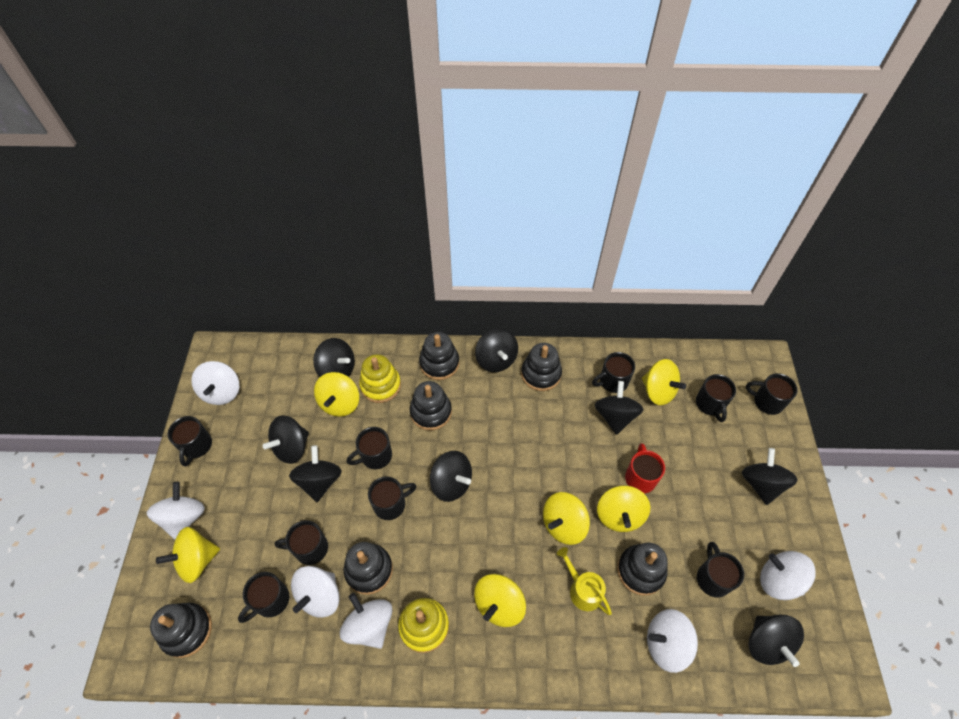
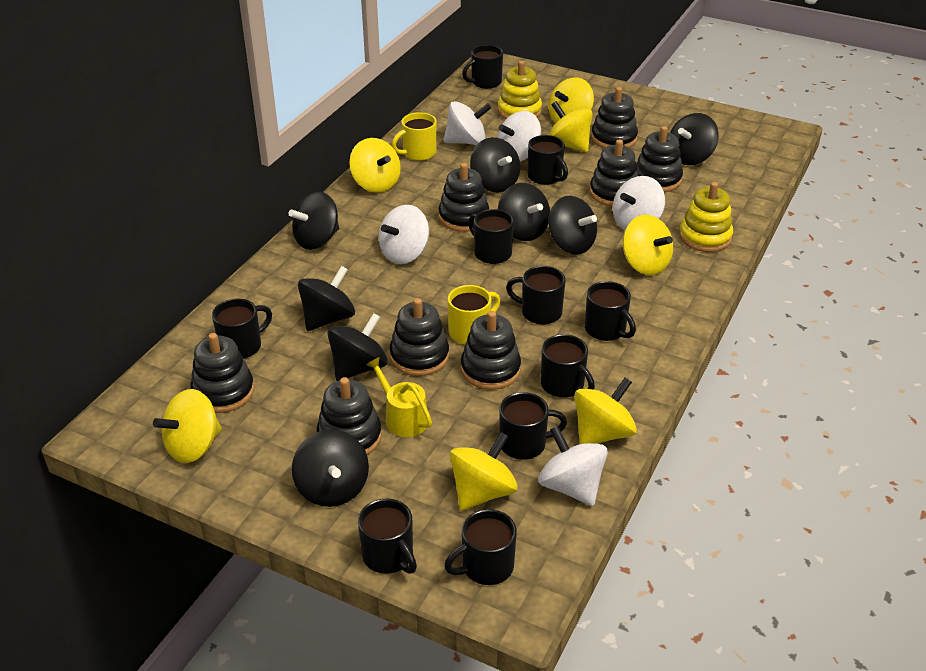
black mug: [168,416,212,467] [238,572,289,623] [275,520,328,565] [347,427,392,469] [368,476,416,520] [592,352,635,393] [696,374,736,422] [697,542,744,597] [746,373,798,415] = 9 -> [212,299,272,359] [358,499,417,574] [444,509,517,585] [462,45,503,89] [468,209,514,264] [499,392,567,460] [506,266,565,325] [528,135,568,185] [541,334,595,398] [585,281,636,341] = 10
black stacking toy: [150,603,212,658] [344,542,393,595] [410,381,452,430] [419,332,459,380] [521,343,562,391] [617,543,668,596] = 6 -> [190,333,254,413] [316,377,382,455] [389,298,449,376] [438,163,489,232] [461,311,521,390] [590,140,638,207] [591,87,638,149] [636,126,683,192] = 8
red mug: [625,443,665,493] = 1 -> none = 0
white spinning top: [147,482,205,540] [191,361,239,405] [291,566,340,618] [340,593,393,649] [647,609,698,673] [760,551,816,600] = 6 -> [379,205,429,264] [443,101,491,145] [497,111,541,162] [538,426,608,506] [613,176,665,230] = 5
yellow mug: none = 0 -> [392,112,437,161] [448,285,500,344] = 2
yellow spinning top: [156,527,220,583] [314,372,359,417] [474,574,526,627] [543,492,590,545] [597,485,650,532] [642,359,686,405] = 6 -> [153,389,222,463] [349,138,401,193] [450,432,518,511] [549,77,594,123] [549,101,593,152] [574,378,637,444] [623,215,673,275] = 7

